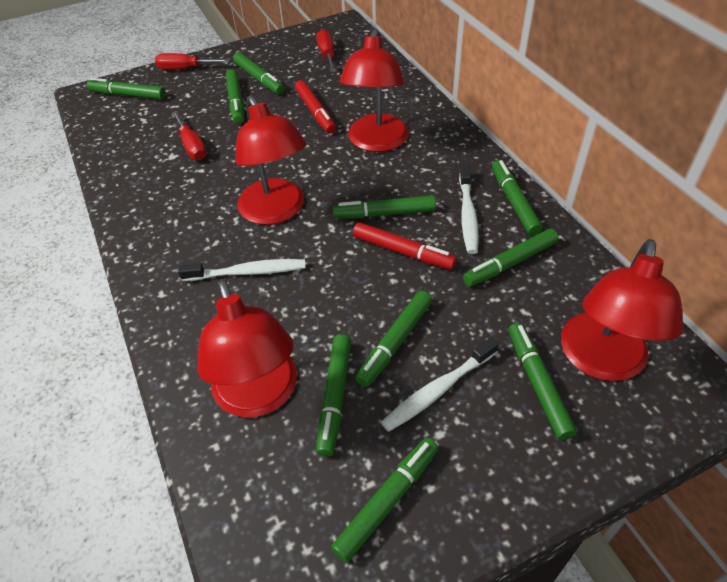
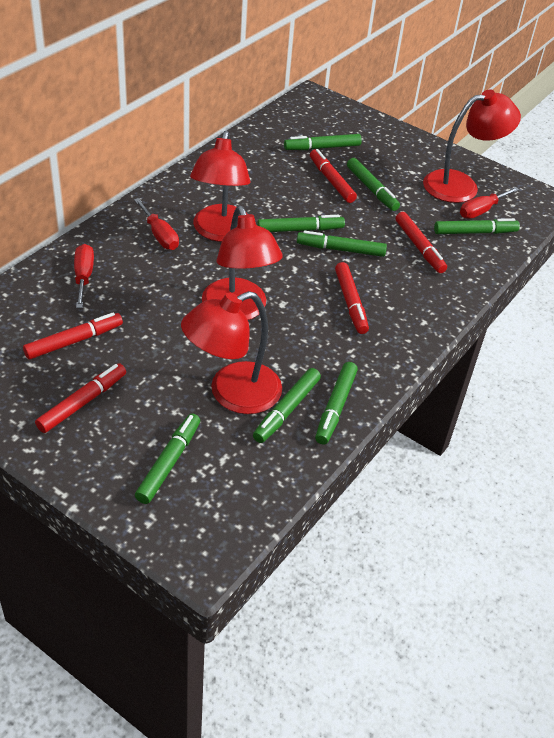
green marker: [87,78,166,99] [226,69,244,124] [233,52,284,94] [316,334,351,457] [331,438,438,563] [332,195,436,219] [355,291,432,387] [463,229,559,287] [492,160,543,236] [509,323,577,440] = 10 -> [135,413,200,504] [253,368,321,443] [257,215,345,232] [284,134,362,150] [297,231,387,257] [315,362,358,445] [347,158,400,211] [434,218,520,234] = 8
red marker: [295,80,336,134] [353,222,457,270] = 2 -> [23,312,123,360] [35,363,126,433] [310,149,357,203] [335,262,369,334] [396,212,447,273] = 5
white toothbrush: [178,259,306,281] [381,337,499,432] [459,164,479,254] = 3 -> none = 0

